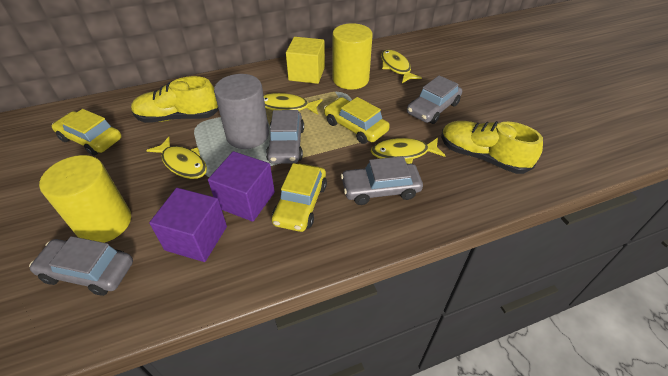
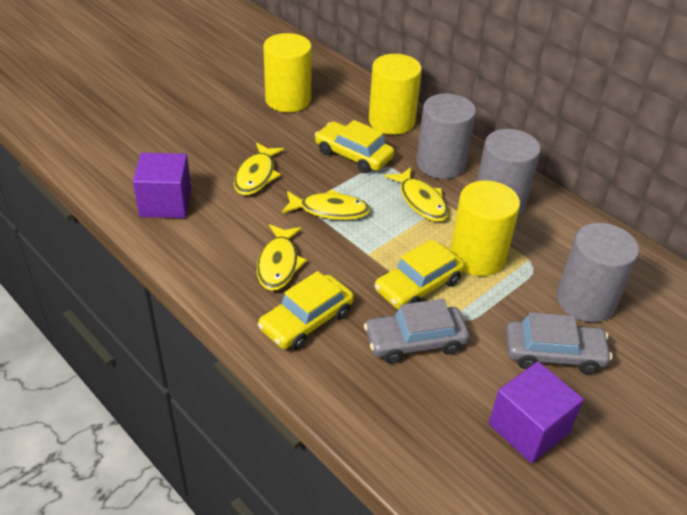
grey car: [29,236,133,296] [266,110,304,164] [341,156,423,205] [407,75,462,124] = 4 -> [364,299,469,364] [505,312,612,374] = 2
grey cylinder: [214,74,269,149] = 1 -> [416,93,476,179] [477,129,541,215] [557,223,639,322] = 3
yellow cube: [286,37,325,84] = 1 -> none = 0
yellow cylinder: [39,155,131,243] [332,23,373,90] = 2 -> [263,33,312,112] [369,54,422,135] [450,181,520,276] = 3
yellow shoe: [131,76,219,123] [441,121,543,174] = 2 -> none = 0

